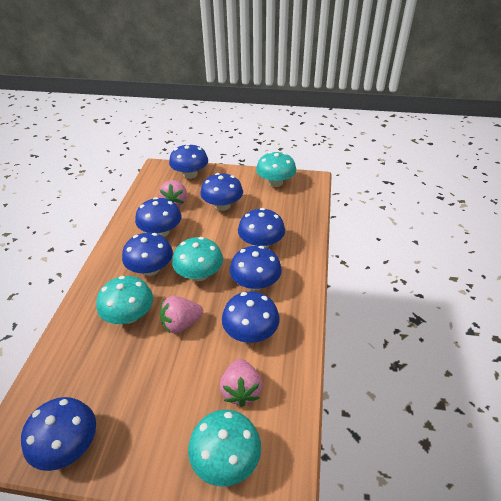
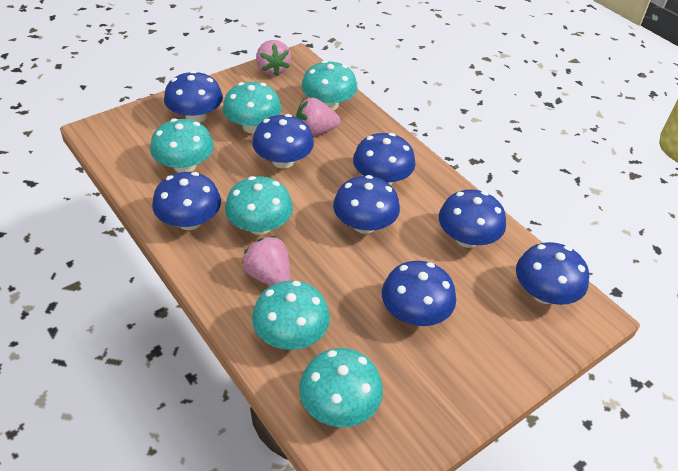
turquoise mushroom: [96,276,153,324] [172,237,223,281] [188,410,261,487] [256,152,296,187] = 4 -> [150,118,214,173] [223,82,282,133] [225,176,293,235] [252,281,330,350] [299,348,383,427] [301,60,357,110] = 6

